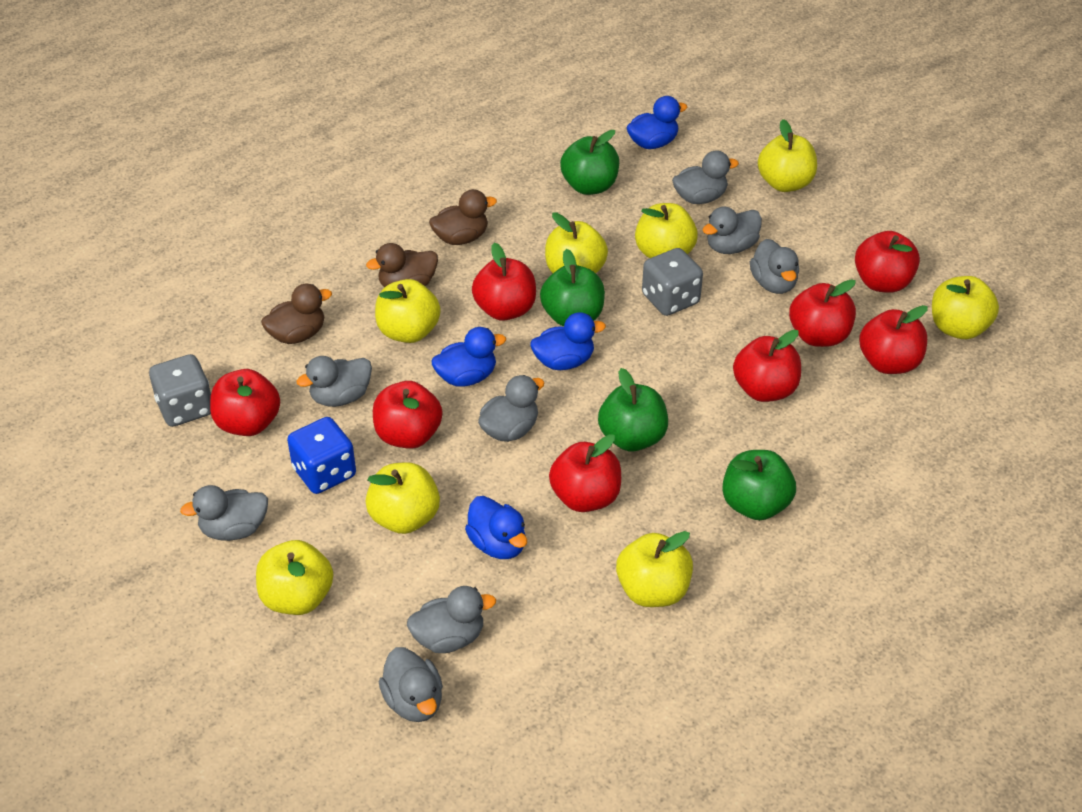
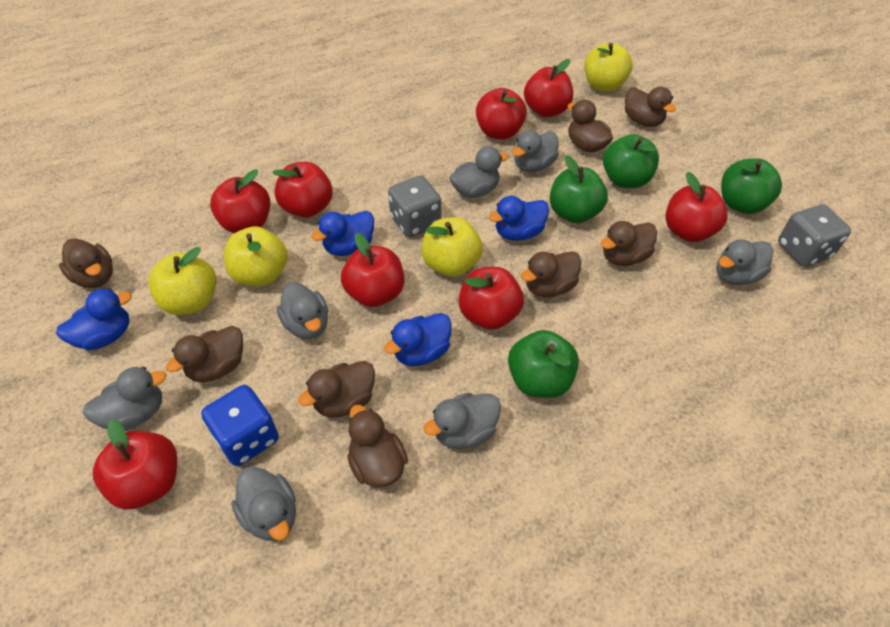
brown duck: [261,284,332,344] [366,243,438,287] [429,189,497,245] = 3 -> [59,238,113,288] [166,326,243,383] [298,361,375,418] [348,405,408,487] [521,251,581,297] [567,100,613,152] [601,221,657,266] [625,87,676,127] = 8
grey duck: [180,485,268,541] [296,356,372,407] [379,647,443,722] [407,586,496,653] [478,375,545,442] [672,150,739,204] [702,206,762,254] [750,239,799,294] = 8 -> [83,367,166,431] [232,466,296,541] [277,282,328,339] [424,393,501,449] [449,146,508,198] [512,130,559,172] [716,239,773,285] = 7
yellow apple: [256,540,333,615] [366,462,440,534] [375,279,441,343] [545,212,608,273] [616,531,693,607] [635,203,698,258] [758,119,817,192] [932,276,999,339] = 8 -> [148,247,217,315] [224,226,288,286] [422,217,483,277] [584,43,633,92] = 4

